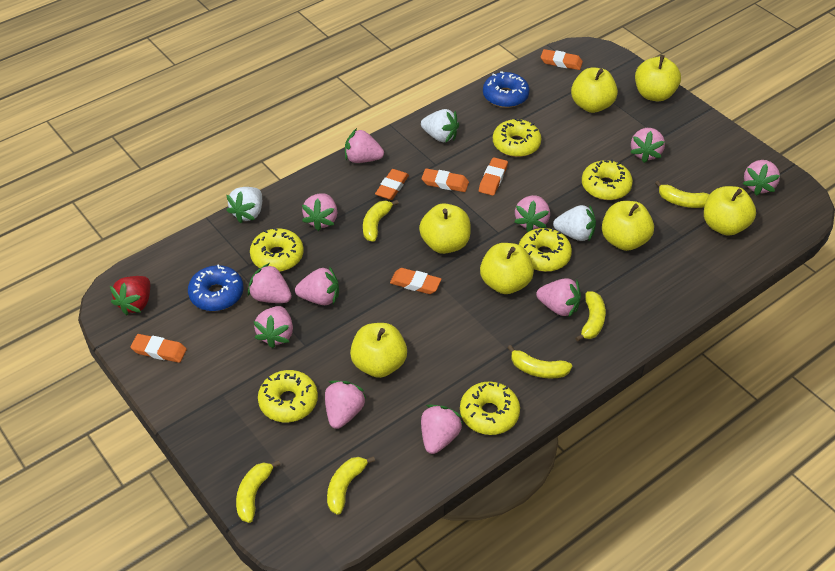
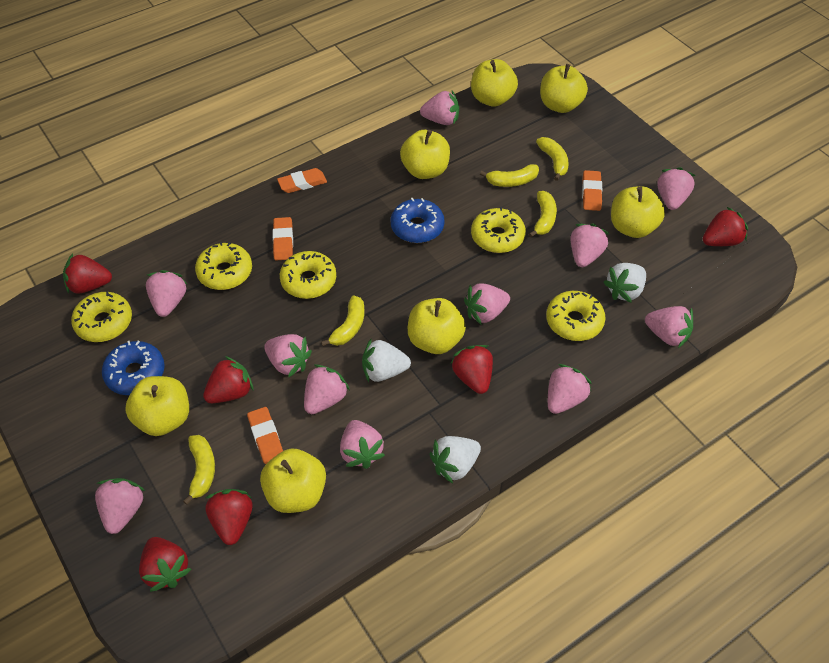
orange eraser: [130,334,187,363] [375,169,409,200] [390,268,441,294] [422,168,469,192] [479,157,508,196] [541,49,583,70] = 6 -> [247,407,283,464] [273,217,293,260] [277,168,327,193] [582,170,602,211] = 4
red strawberry: [110,276,150,315] = 1 -> [63,253,112,294] [139,537,191,592] [203,356,253,403] [205,489,253,545] [450,345,493,394] [703,207,748,246] = 6
yellow banana: [236,460,281,523] [327,456,375,515] [363,200,399,242] [507,345,572,378] [575,291,606,342] [655,181,709,208] = 6 -> [183,435,215,505] [321,296,365,346] [480,164,539,187] [529,191,557,237] [536,137,569,181] = 5
yellow donut: [250,227,304,272] [258,370,318,422] [460,381,520,435] [493,118,541,157] [519,228,572,272] [582,159,633,200] = 6 -> [71,291,132,342] [195,242,252,290] [280,251,336,299] [471,207,526,253] [546,291,606,341] = 5

